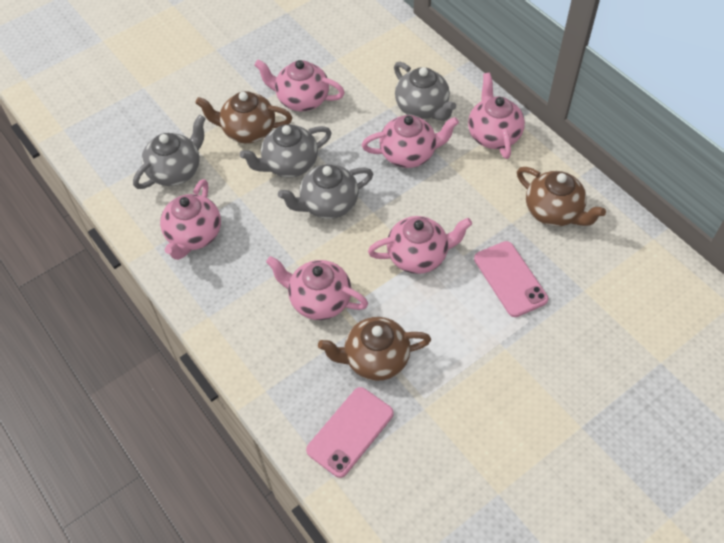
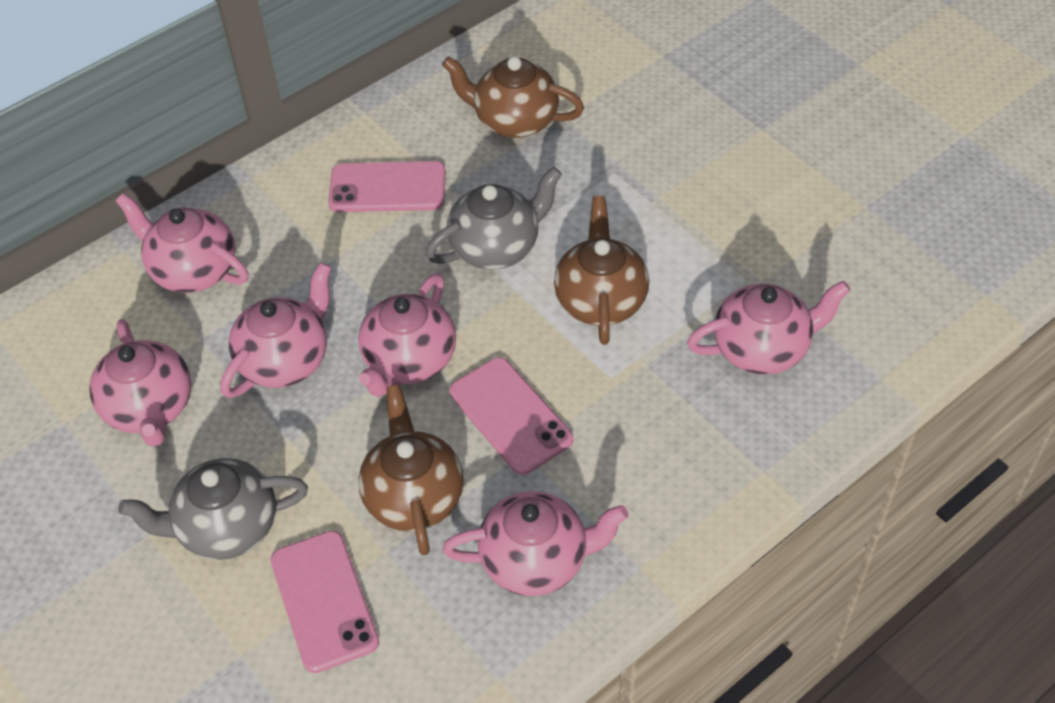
grey teapot: [133,115,206,189] [240,124,332,178] [278,164,373,219] [394,62,456,121] = 4 -> [118,458,308,560] [426,167,562,269] = 2
pink phone: [306,387,394,478] [474,241,548,317] = 2 -> [270,531,379,673] [328,161,446,212] [449,357,573,475] = 3

